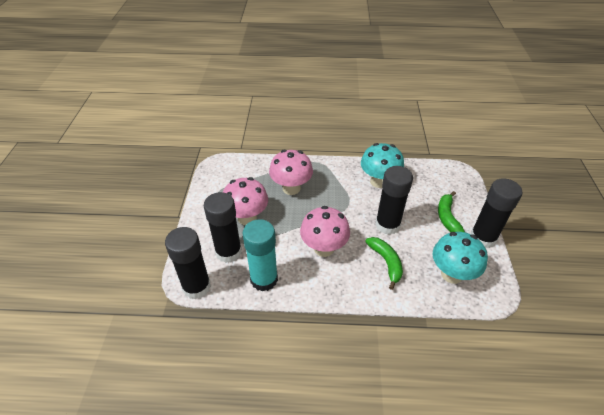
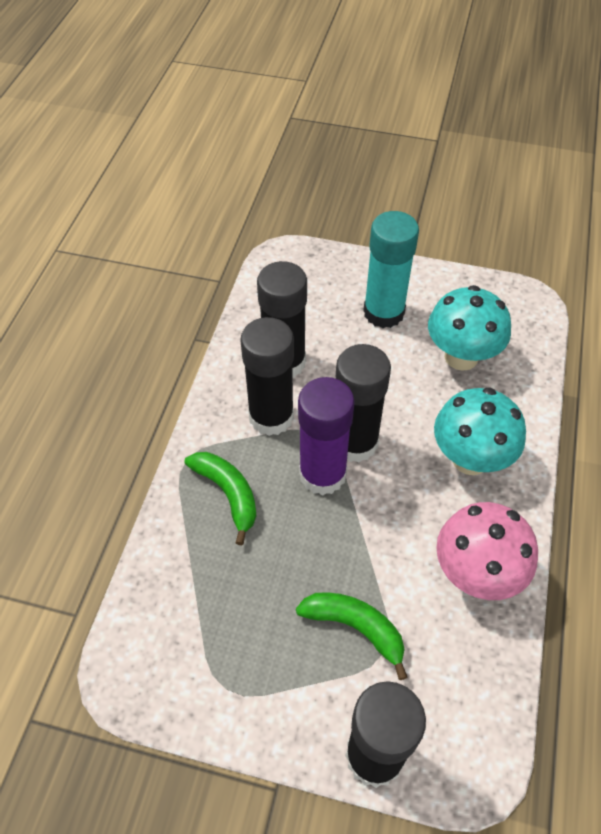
pink mushroom: [223,177,268,225] [269,150,313,195] [300,206,350,257] = 3 -> [436,502,538,600] = 1
purple glue stick: none = 0 -> [298,377,355,495] = 1

